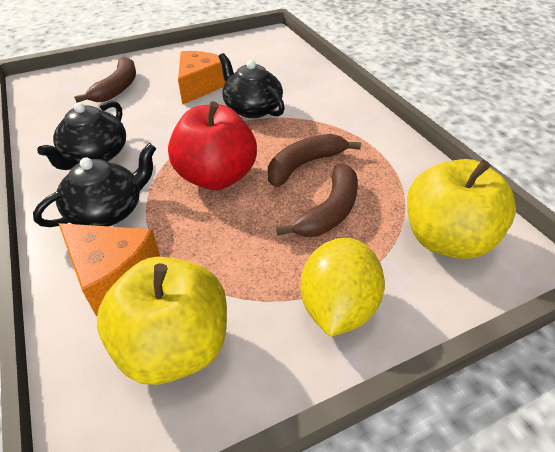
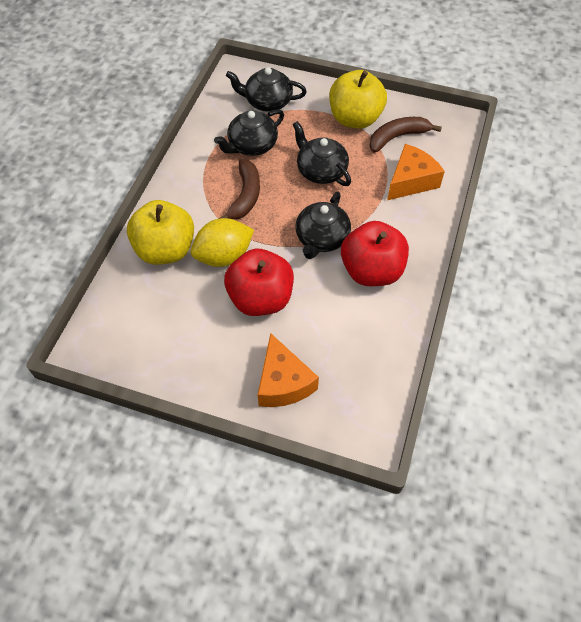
black teapot: [33,143,156,227] [37,101,126,170] [218,53,285,118] = 3 -> [214,109,284,156] [226,67,307,112] [293,121,351,186] [295,192,351,259] = 4
brown banana: [74,56,136,102] [268,134,361,187] [276,163,358,237] = 3 -> [218,160,260,220] [369,117,442,152] = 2
red apple: [168,101,257,190] = 1 -> [224,249,294,316] [341,221,409,286] = 2

